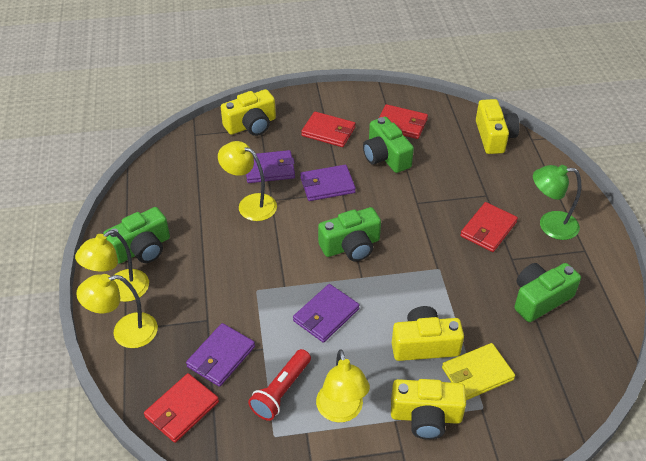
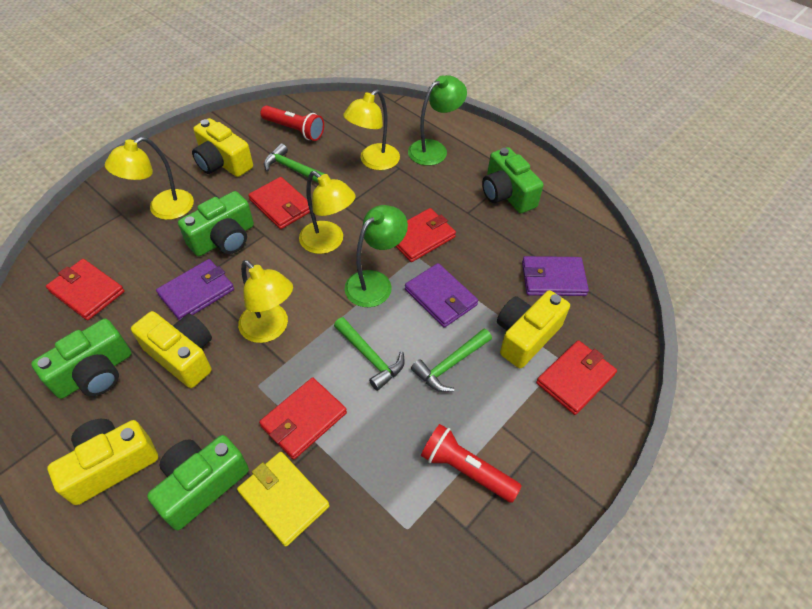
green hammer: none = 0 -> [264,143,325,183] [334,317,405,391] [411,329,492,392] = 3
green lamp: [533,165,581,240] = 1 -> [345,205,408,307] [408,75,467,166] = 2
purple wallet: [186,323,255,387] [246,150,295,183] [293,284,360,343] [300,165,356,201] = 4 -> [156,259,234,320] [405,263,478,328] [522,256,589,296] = 3
red flashlight: [248,349,311,421] = 1 -> [261,106,324,141] [421,424,522,503] = 2
red wallet: [144,373,219,443] [301,111,356,147] [379,104,428,139] [460,202,518,252] = 4 -> [46,259,125,321] [248,177,310,229] [259,378,347,460] [395,208,456,262] [536,340,617,415] = 5

